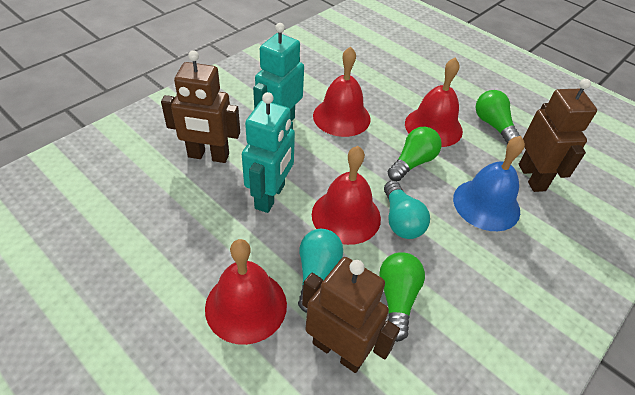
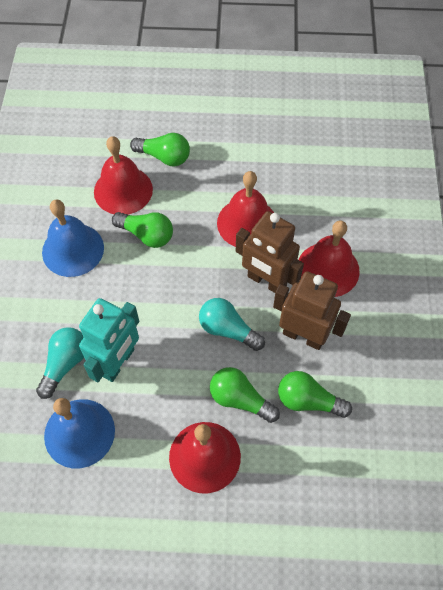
blue bell: [453,136,525,231] = 1 -> [42,200,104,277] [44,398,115,468] = 2
brown robot: [161,50,240,163] [302,257,400,373] [519,79,597,192] = 3 -> [236,211,304,293] [273,271,351,350] = 2
green light bulb: [379,252,425,342] [388,127,441,181] [475,90,520,144] = 3 -> [112,212,173,248] [130,133,190,166] [210,367,280,423] [278,371,352,418] = 4
turquoise robot: [242,92,295,213] [253,23,304,121] = 2 -> [79,298,139,382] = 1

